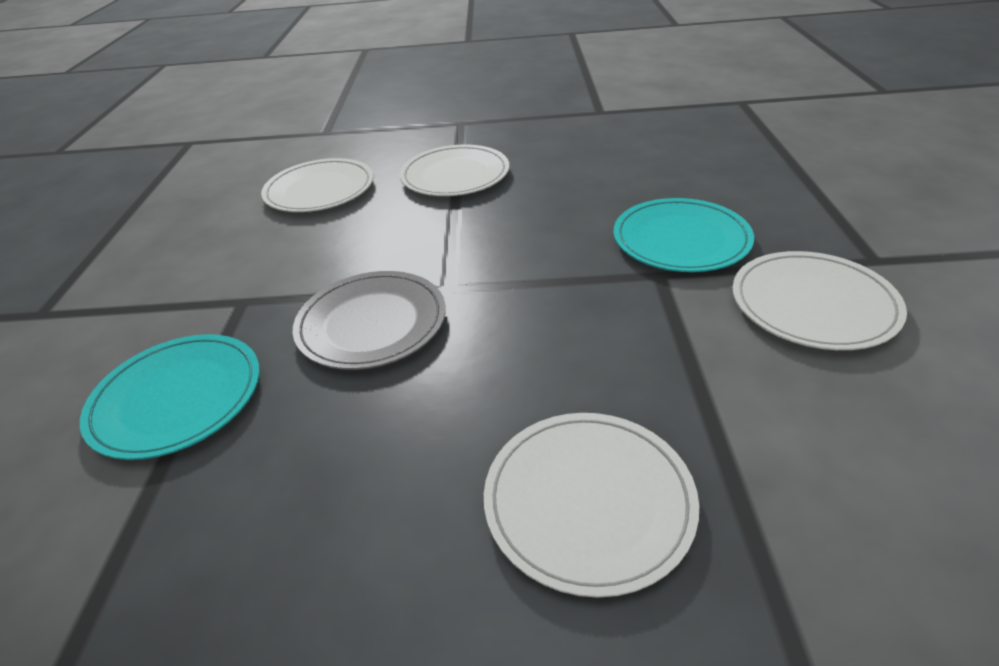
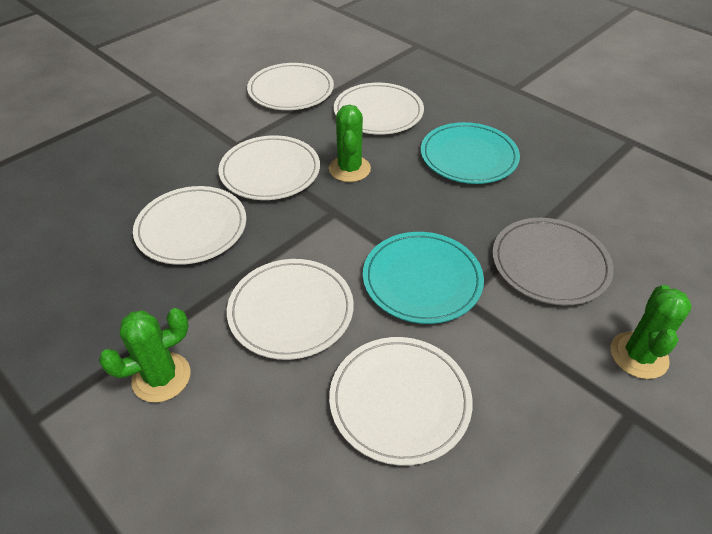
green cactus: none = 0 -> [99,308,190,403] [329,105,371,182] [611,285,692,379] = 3
white plate: [261,158,373,212] [400,145,509,196] [484,413,699,598] [733,251,907,350] = 4 -> [133,186,247,265] [218,135,320,200] [227,259,354,360] [247,63,334,110] [329,337,473,466] [334,83,424,135] = 6

